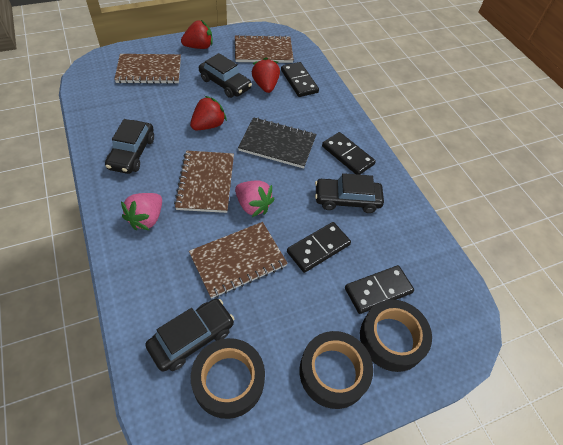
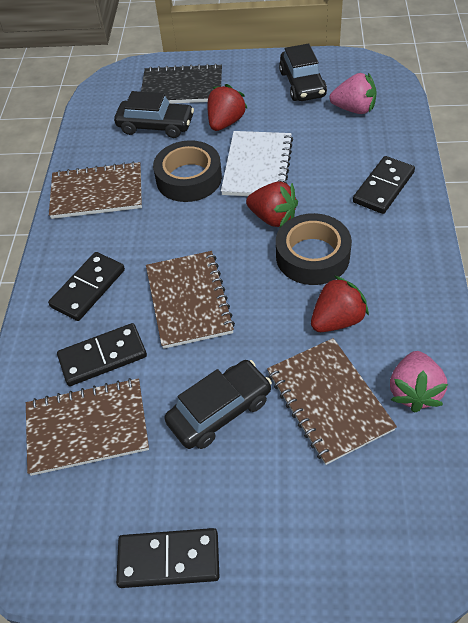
black car: [105,119,154,174] [145,299,234,372] [199,53,252,98] [315,173,384,213] = 4 -> [114,91,194,138] [164,360,272,449] [279,43,327,101] = 3
black tape: [191,338,265,419] [299,331,373,409] [360,300,432,372] = 3 -> [153,140,222,202] [276,213,352,285] = 2
white notebook: none = 0 -> [221,131,293,196] = 1

